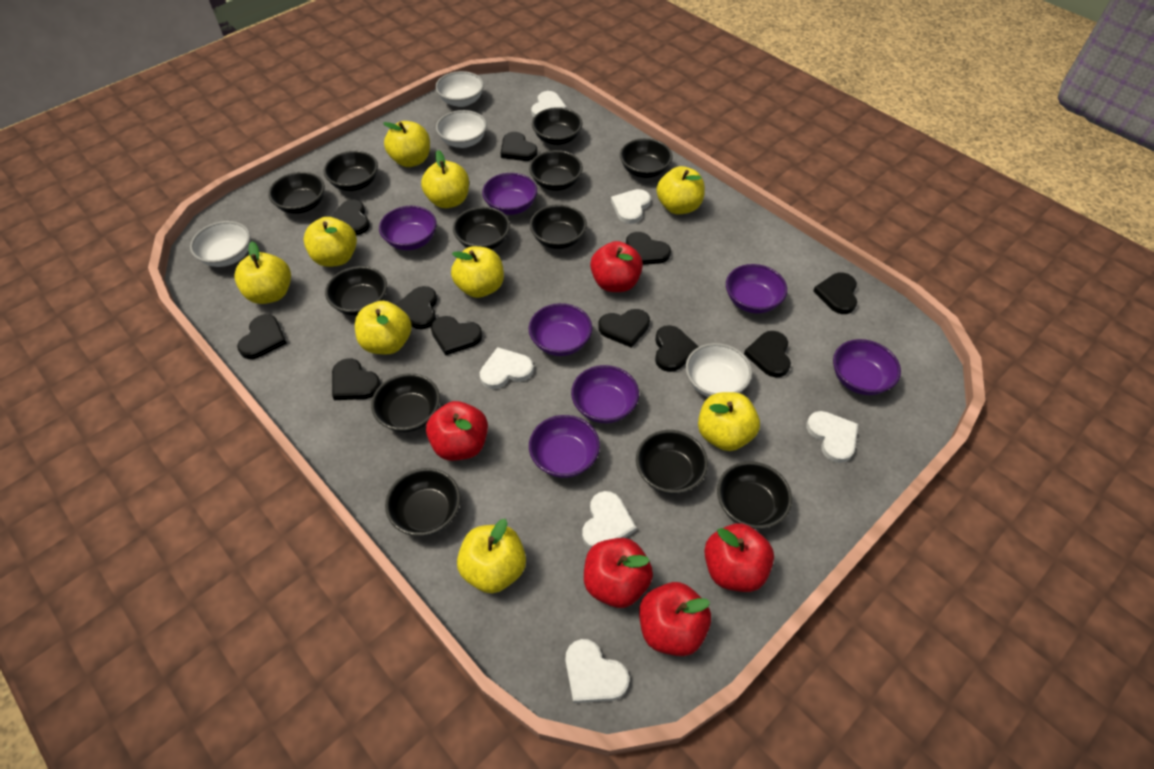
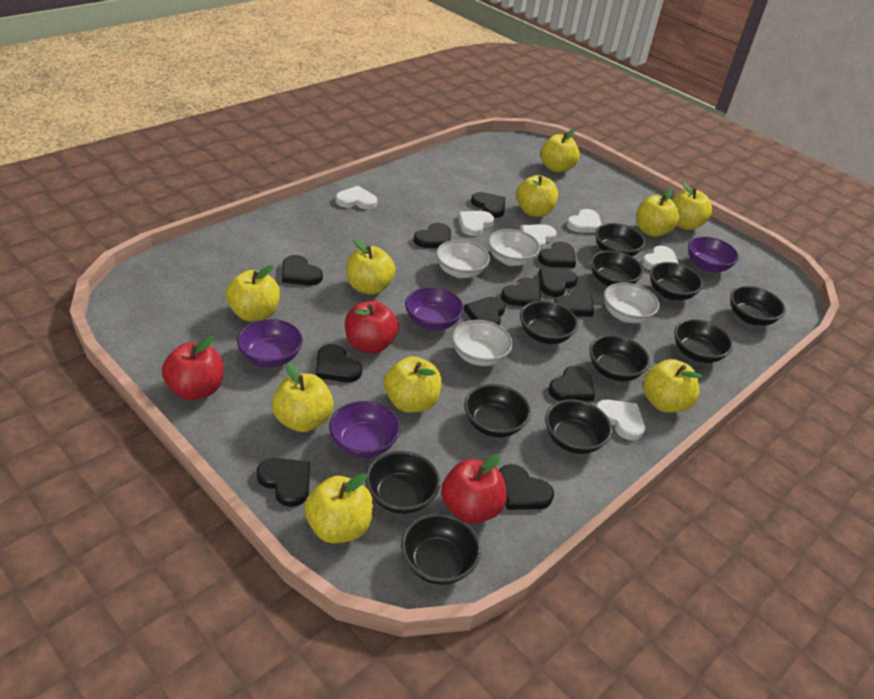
black bowl: [268,172,325,214] [324,151,378,191] [325,266,387,316] [371,373,440,432] [385,468,461,536] [453,207,510,250] [529,150,583,191] [530,204,587,249] [532,107,582,145] [620,138,673,178] [636,430,708,494] [717,461,792,529] = 12 -> [365,451,440,514] [401,513,481,585] [464,384,531,437] [520,301,578,344] [545,399,612,454] [589,335,650,381] [591,250,644,287] [595,223,646,257] [650,262,703,300] [674,319,733,363] [730,286,786,326] = 11
black heart: [237,314,287,359] [332,200,370,235] [332,358,381,400] [396,286,437,329] [431,316,483,356] [500,132,538,161] [598,309,650,348] [626,232,671,265] [655,325,699,372] [744,331,791,377] [813,273,857,314] = 11 -> [257,458,310,507] [282,255,323,286] [316,344,362,382] [413,223,451,248] [464,297,505,326] [471,192,505,218] [499,464,554,510] [501,278,541,306] [538,242,576,268] [538,269,578,297] [549,366,595,401] [554,287,594,317] = 12
purple bowl: [379,206,437,250] [482,173,537,215] [528,303,592,356] [529,415,600,478] [571,365,639,423] [726,264,787,314] [833,339,901,395] = 7 -> [237,319,303,368] [329,401,400,458] [405,287,464,330] [688,236,739,272] = 4
red apple: [426,401,488,461] [584,538,653,608] [590,241,643,292] [639,582,711,656] [704,523,774,592] = 5 -> [162,336,223,400] [345,301,399,353] [441,454,507,524] = 3
yellow apple: [234,242,291,304] [303,217,357,267] [355,301,412,354] [383,121,430,167] [421,150,469,208] [451,246,504,298] [457,519,526,593] [657,166,705,214] [698,392,760,451] = 9 -> [226,265,280,322] [272,363,334,432] [304,473,373,543] [346,239,396,295] [384,356,441,413] [516,175,558,217] [541,129,580,173] [636,189,679,237] [643,359,702,413] [672,182,712,230] = 10

